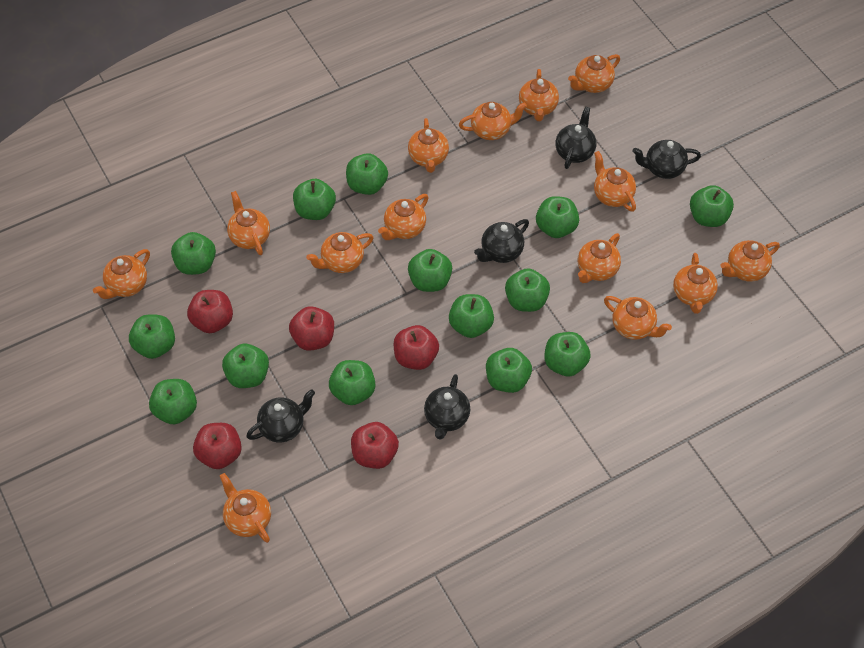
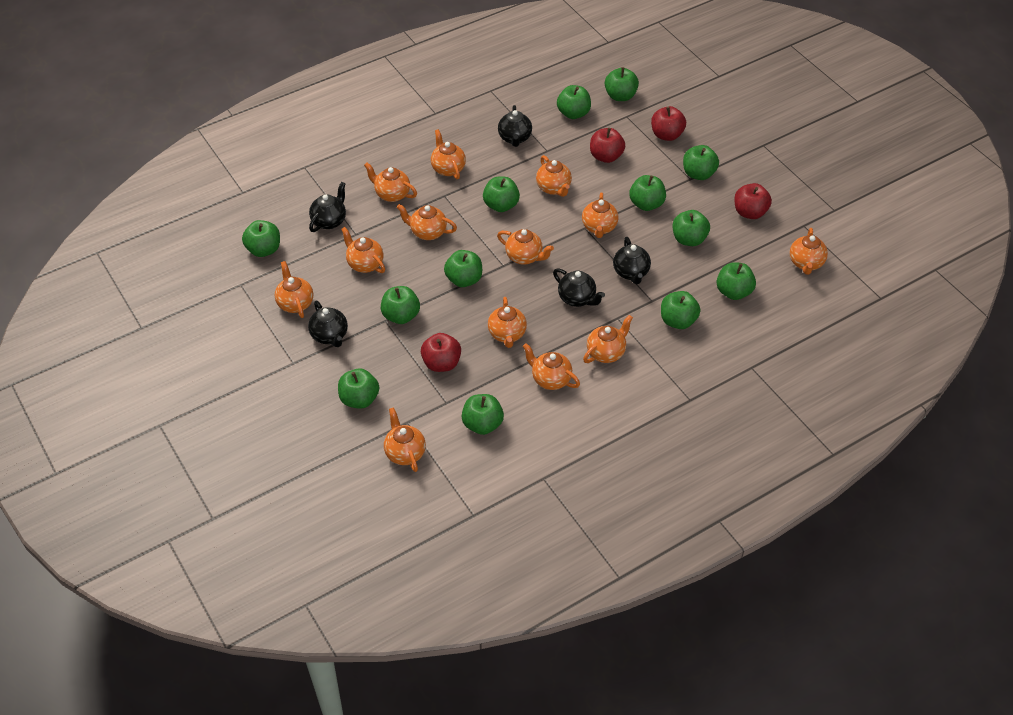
green apple: [129,315,175,359] [149,379,197,424] [171,232,216,275] [222,344,269,388] [293,179,336,220] [329,360,375,405] [346,153,388,195] [408,249,452,292] [449,294,494,338] [486,348,532,393] [505,268,550,312] [536,196,579,238] [544,332,591,377] [690,185,734,227] = 14 -> [242,220,280,257] [338,369,379,409] [381,286,420,324] [444,250,482,287] [461,394,504,435] [483,177,520,212] [557,85,591,119] [605,67,639,101] [629,175,666,211] [661,291,700,329] [673,210,710,246] [683,145,719,180] [716,262,756,300] = 13
orange teapot: [93,249,150,299] [220,473,271,543] [227,191,270,255] [306,232,374,273] [378,194,428,240] [408,118,449,173] [459,102,527,140] [519,69,559,121] [568,54,620,93] [578,233,621,283] [594,151,636,212] [604,296,672,340] [673,253,718,314] [721,240,780,282] = 14 -> [275,261,313,318] [341,227,385,273] [364,162,417,202] [384,407,426,472] [397,204,457,240] [431,129,466,179] [488,297,527,348] [497,229,554,265] [523,343,580,390] [536,155,572,197] [582,193,619,238] [583,315,633,363] [790,228,828,275] = 13
red apple: [187,290,233,333] [193,423,242,469] [289,306,334,351] [351,422,399,469] [394,325,439,370] = 5 -> [421,333,461,372] [590,128,625,163] [651,106,686,141] [734,183,772,219] = 4

